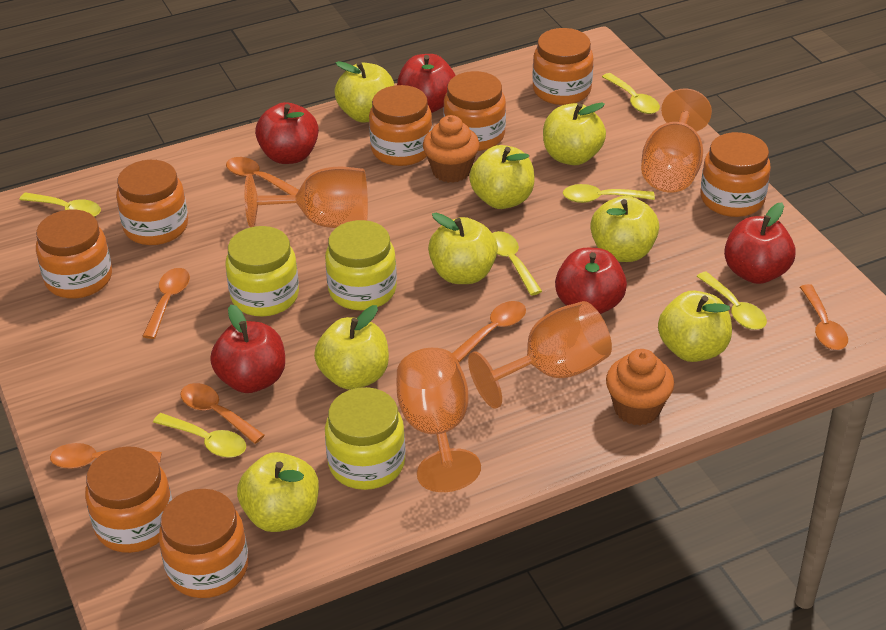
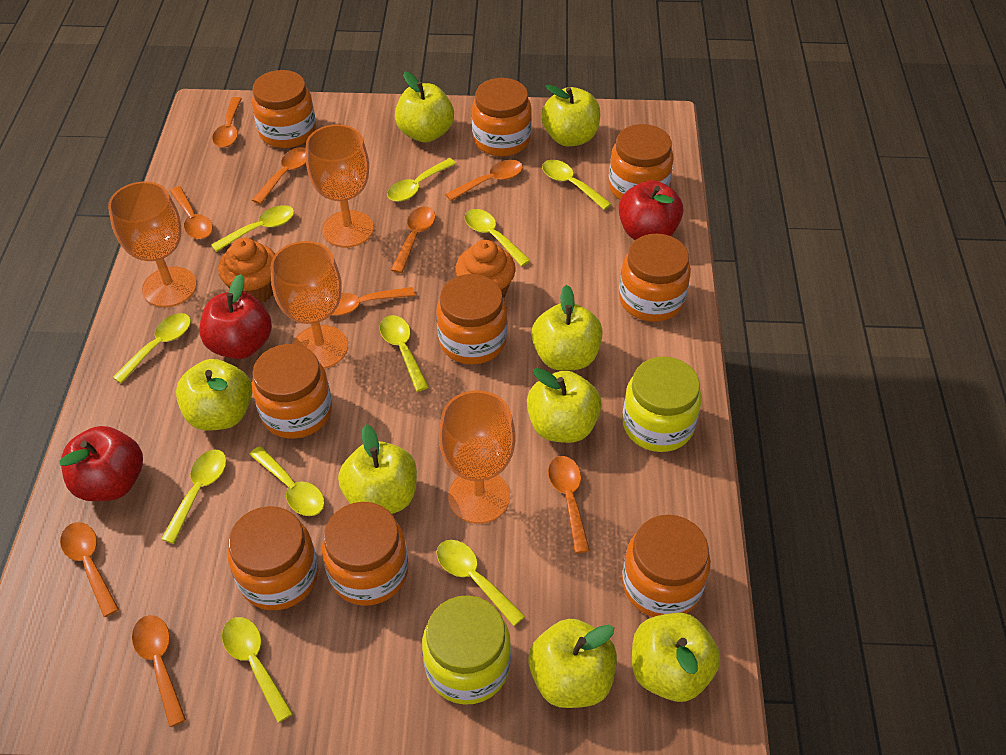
orange jar: [36,210,112,298] [85,446,172,553] [116,160,188,245] [159,489,249,598] [369,85,432,166] [444,71,506,151] [532,28,593,105] [701,132,771,217] = 8 -> [228,506,318,610] [252,70,316,148] [252,344,332,439] [322,502,408,606] [436,274,507,364] [472,78,532,156] [608,124,674,200] [619,234,691,322] [622,515,711,617] = 9
orange spoon: [50,443,162,469] [142,268,190,339] [181,383,265,444] [226,157,299,195] [452,301,526,362] [800,284,848,350] = 6 -> [60,522,119,617] [132,615,186,727] [170,186,213,239] [212,97,242,148] [252,147,306,205] [332,287,415,316] [391,206,435,273] [445,160,523,201] [548,456,590,553] = 9
red apple: [210,305,285,393] [255,102,319,164] [397,54,456,113] [555,248,627,314] [724,202,796,284] = 5 -> [60,426,143,501] [200,274,272,359] [618,180,683,240] = 3
yellow jar: [226,226,299,317] [325,220,397,310] [325,387,406,490] = 3 -> [422,595,511,705] [622,357,702,452] = 2
yellow spoon: [19,192,101,217] [153,413,246,458] [493,231,542,296] [563,184,655,203] [602,73,660,114] [697,272,767,330] = 6 -> [112,313,191,384] [161,449,227,544] [211,205,294,252] [222,617,293,723] [249,446,325,516] [380,315,429,392] [387,158,456,202] [437,540,525,626] [465,209,531,266] [542,160,611,210] = 10

